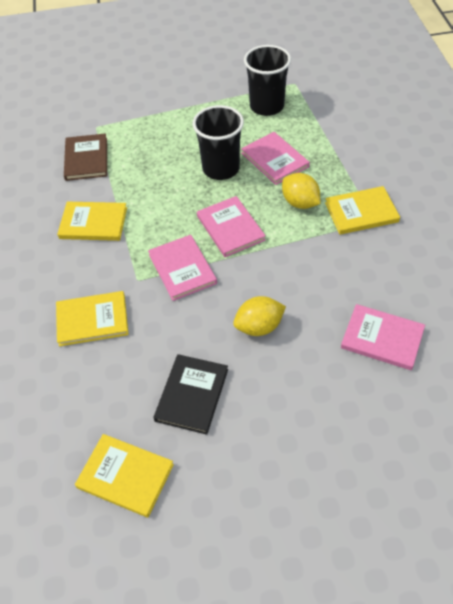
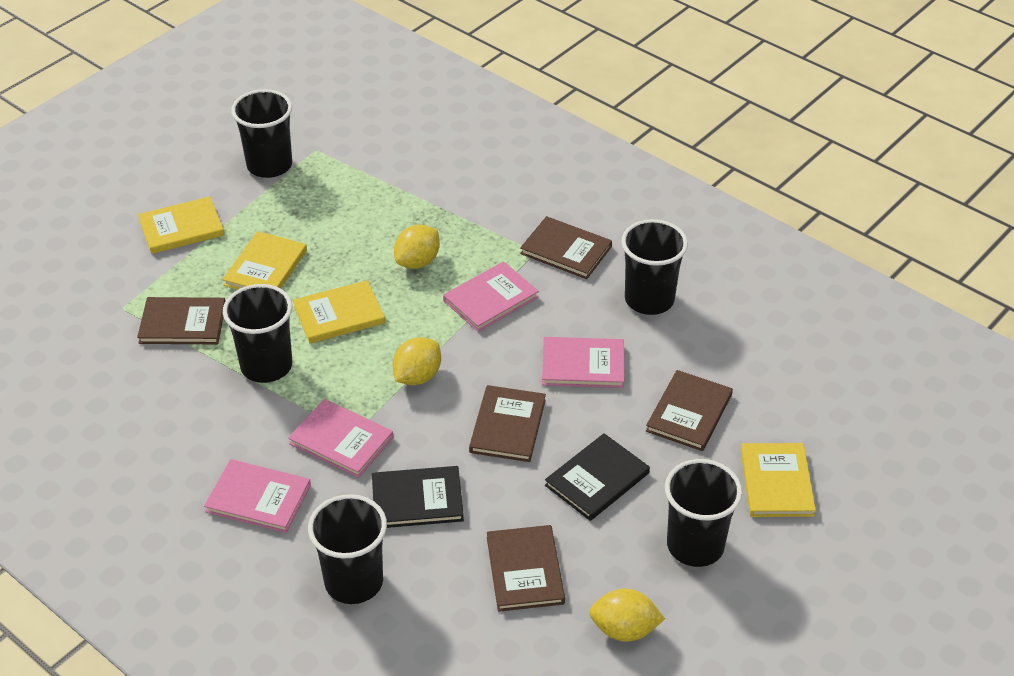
black book: [153,354,228,435] = 1 -> [372,466,464,528] [545,433,650,521] = 2
black cup: [192,105,244,180] [244,45,291,116] = 2 -> [223,284,292,383] [231,89,292,178] [308,494,387,604] [621,219,688,315] [665,459,742,567] = 5
brown book: [64,133,107,181] = 1 -> [137,297,225,344] [469,385,546,462] [487,525,565,612] [520,216,612,279] [646,370,733,451] = 5
yellow lemon: [233,296,286,336] [282,173,320,209] = 2 -> [393,337,441,385] [394,225,440,269] [589,589,665,642] = 3

